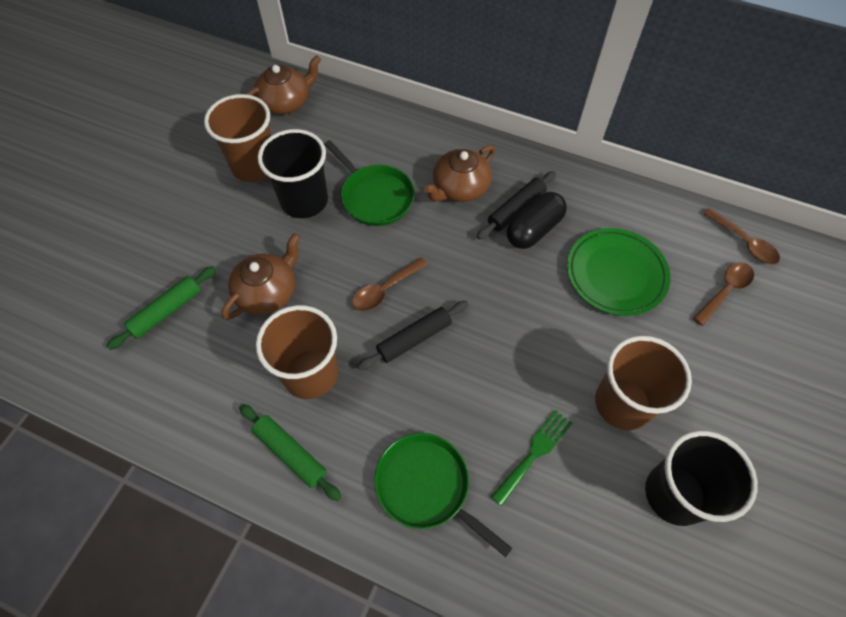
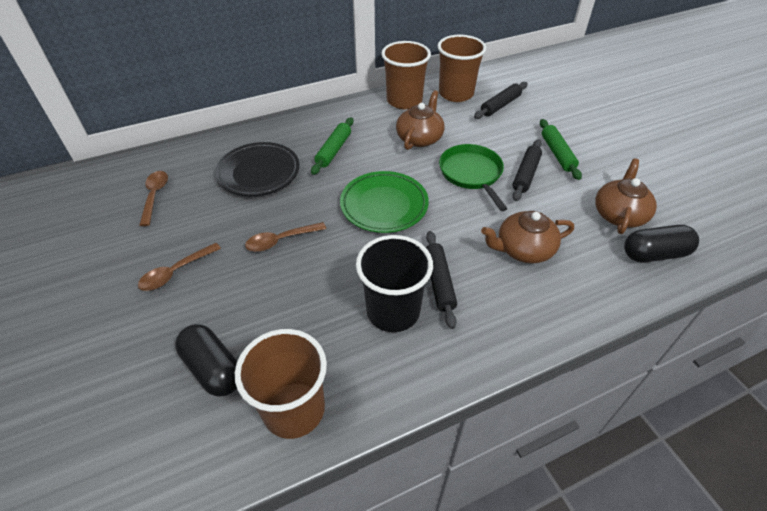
black capsule: [507,192,567,249] = 1 -> [175,324,237,397] [624,225,699,263] = 2
black cup: [258,129,328,218] [645,431,758,526] = 2 -> [356,235,433,332] = 1
black plate: none = 0 -> [215,142,300,196] = 1
black rolling pin: [358,301,468,370] [477,171,556,239] = 2 -> [426,231,457,329] [474,82,528,119] [512,139,542,201] = 3
green fork: [491,410,572,506] = 1 -> none = 0
green pan: [324,140,415,226] [374,433,512,557] = 2 -> [439,144,507,211] = 1

